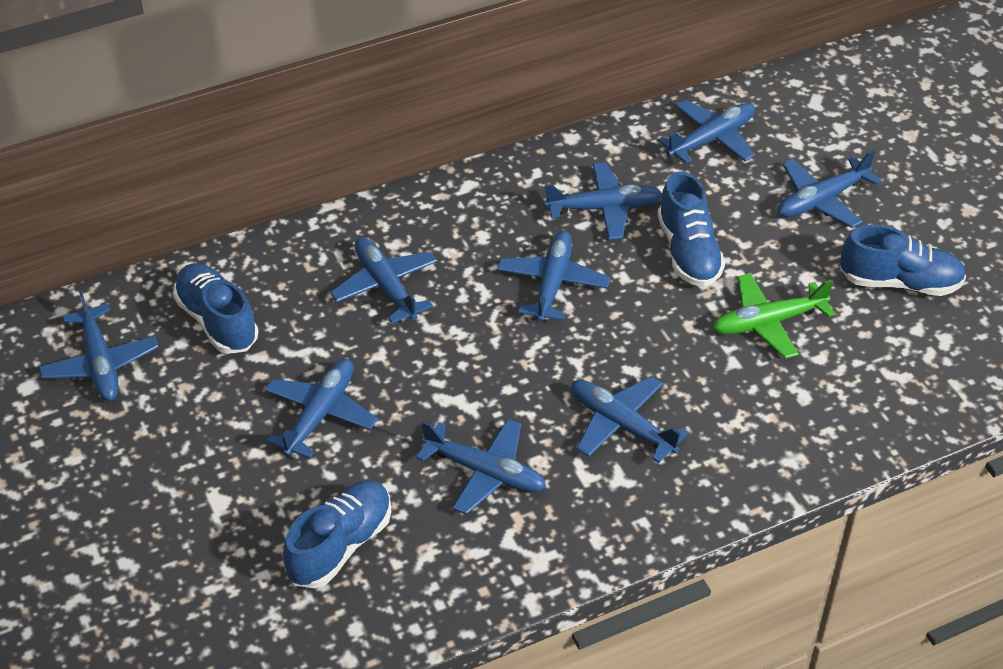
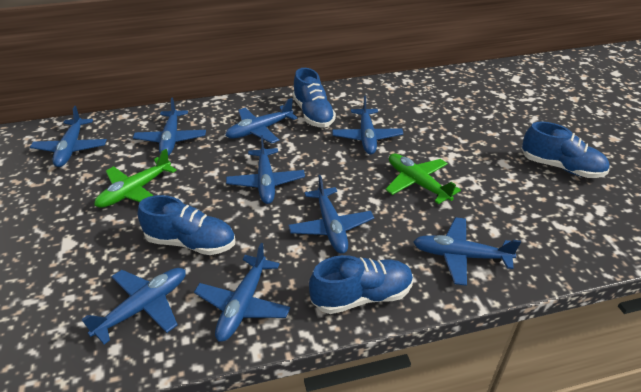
green plane: [712,273,835,359] = 1 -> [94,149,177,208] [385,154,461,204] = 2

